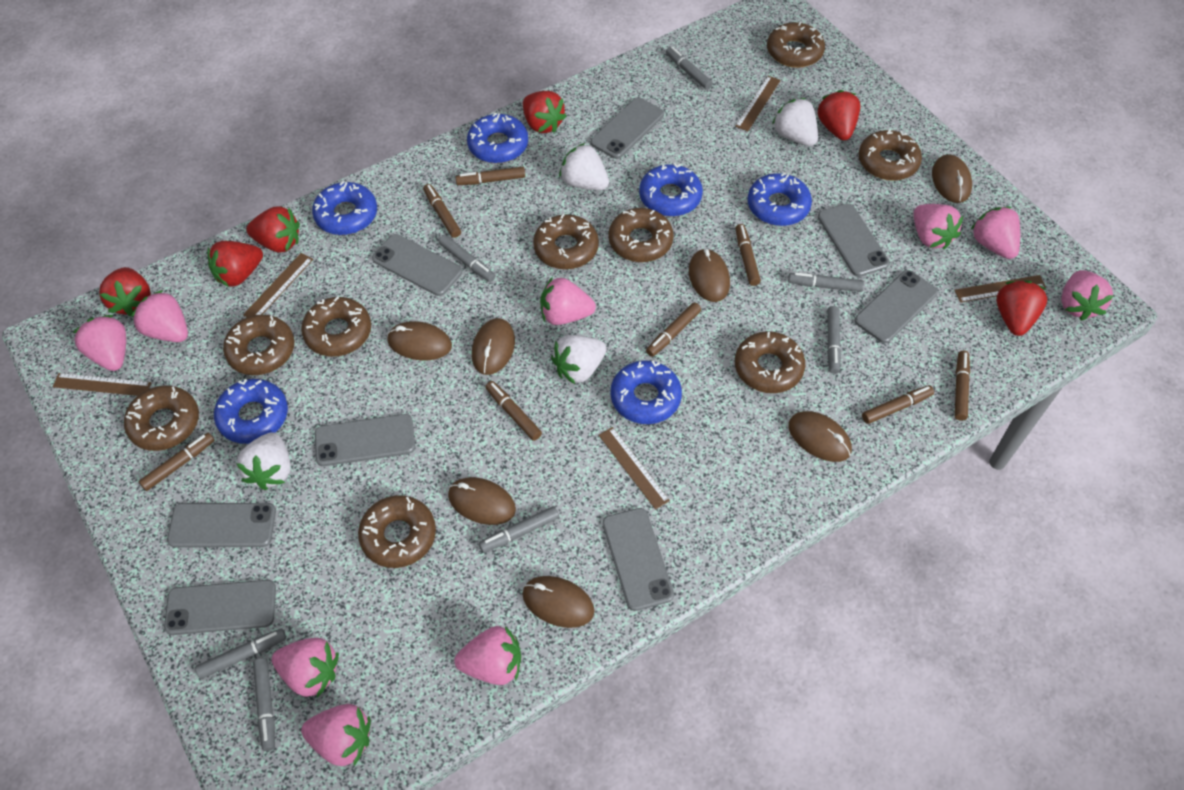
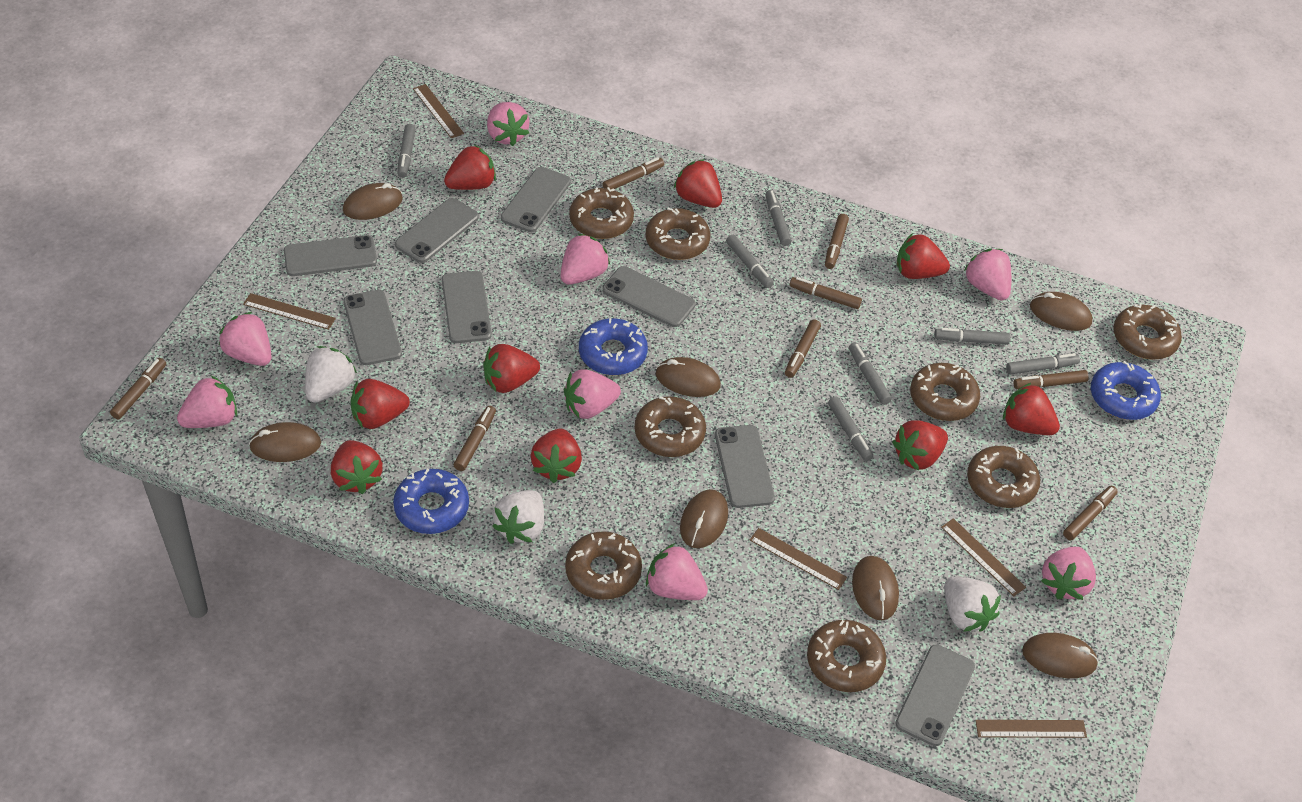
blue donut: [214,379,288,444] [312,181,377,235] [467,112,528,163] [611,360,682,424] [639,163,703,216] [748,173,812,226] = 6 -> [393,469,469,534] [579,318,648,375] [1091,361,1161,420] = 3
brown donut: [124,385,199,451] [223,314,294,375] [301,296,371,356] [358,495,436,568] [533,214,599,269] [608,208,674,262] [735,331,805,393] [767,22,825,68] [859,129,922,181] = 9 -> [565,531,642,600] [569,187,634,239] [635,396,706,457] [645,208,710,260] [807,620,886,692] [910,363,980,421] [967,446,1040,508] [1113,303,1182,360] = 8
pink strawberry: [73,315,126,371] [131,290,188,342] [272,638,339,698] [301,704,371,766] [454,626,521,685] [540,277,596,325] [913,204,963,249] [971,207,1020,259] [1061,270,1113,321] = 9 -> [177,376,237,428] [219,312,272,366] [487,102,530,146] [560,234,610,285] [564,369,621,419] [646,543,708,600] [964,249,1012,300] [1041,547,1096,600] = 8
red strawberry: [99,267,151,316] [207,241,263,287] [246,206,300,252] [523,91,567,133] [817,90,860,141] [996,280,1047,336] = 6 -> [331,440,383,494] [351,379,410,429] [444,145,496,190] [483,344,540,393] [530,429,582,483] [674,159,722,208] [892,420,948,470] [896,233,950,279] [1003,383,1060,435] = 9
white strawberry: [236,432,290,490] [551,335,606,384] [559,143,609,190] [772,98,818,146] = 4 -> [305,346,357,403] [492,490,544,544] [944,577,1001,632] = 3

